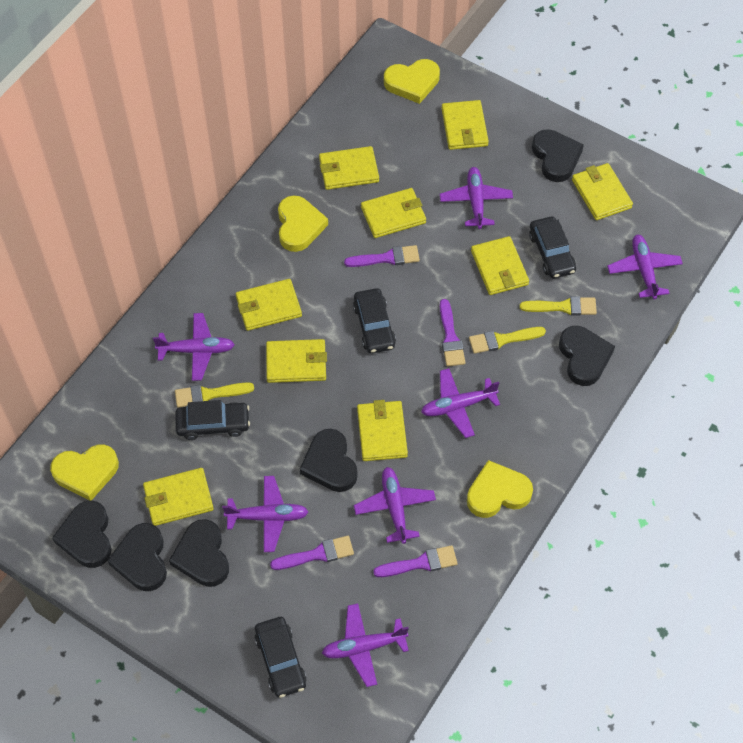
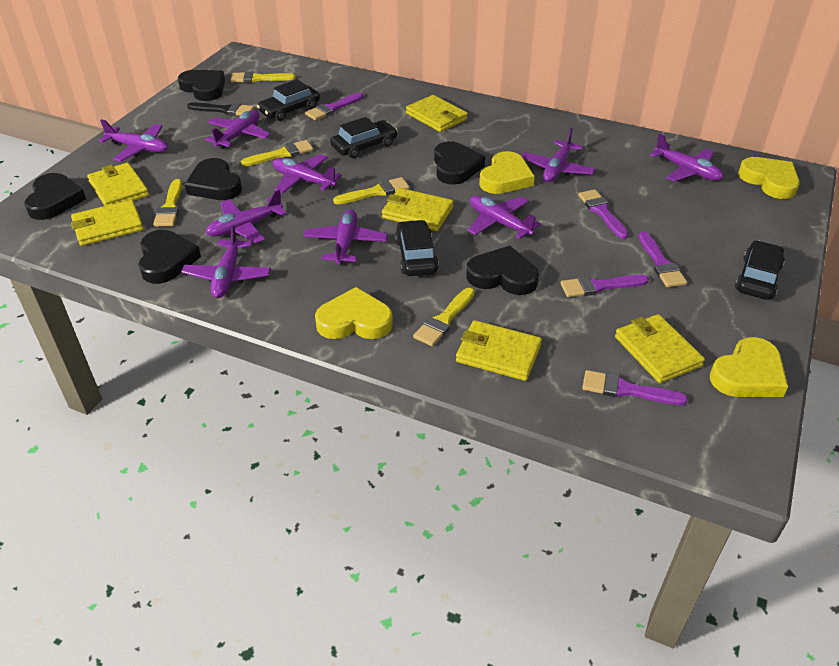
black brush: none = 0 -> [187,102,254,116] = 1
purple brush: [270,536,354,570] [344,245,420,267] [373,545,457,577] [440,299,465,366] = 4 -> [305,93,363,120] [561,275,649,297] [578,189,628,239] [582,370,688,405] [638,232,687,287] = 5
purple plane: [153,313,235,381] [222,476,308,552] [322,603,409,687] [354,467,436,544] [421,368,500,438] [440,167,513,229] [607,235,683,300] = 7 -> [98,119,168,162] [181,224,271,298] [205,110,271,149] [206,189,287,243] [273,154,342,194] [303,209,388,265] [467,195,541,239] [521,128,595,182] [650,134,723,182] = 9
yellow brush: [175,382,254,408] [469,327,546,354] [520,296,597,316] = 3 -> [153,179,182,227] [231,71,295,83] [241,140,313,166] [333,177,409,205] [413,288,475,346] = 5
yellow wallet: [143,468,214,526] [236,279,302,331] [266,339,327,383] [319,146,379,190] [357,400,408,461] [361,188,426,238] [441,100,489,150] [471,236,529,295] [572,163,633,220] = 9 -> [71,200,143,246] [87,163,149,206] [382,188,454,231] [406,95,468,132] [456,320,542,381] [615,314,705,383] = 6

